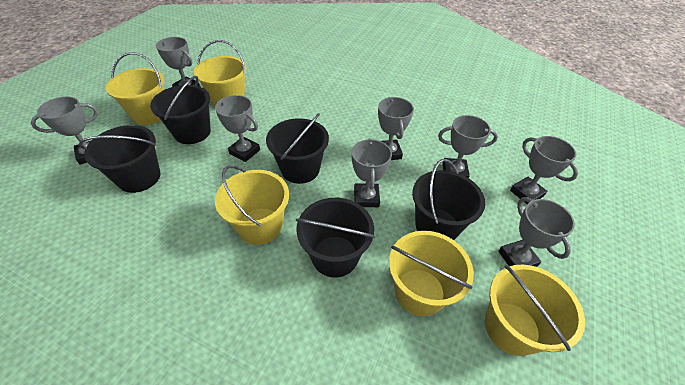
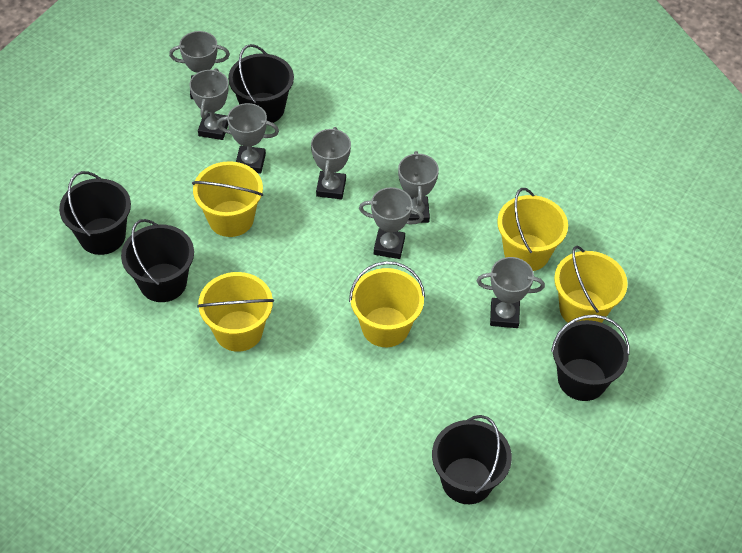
grey trophy: [31,96,98,165] [156,37,200,87] [215,95,260,162] [351,138,392,207] [378,97,414,160] [438,115,498,178] [498,197,575,267] [510,136,578,204] = 8 -> [169,31,230,99] [189,68,229,140] [217,103,279,174] [311,127,351,199] [359,187,424,259] [398,151,439,223] [477,257,545,328] = 7

